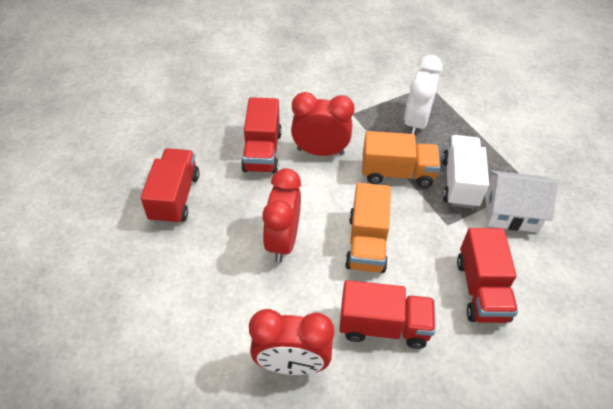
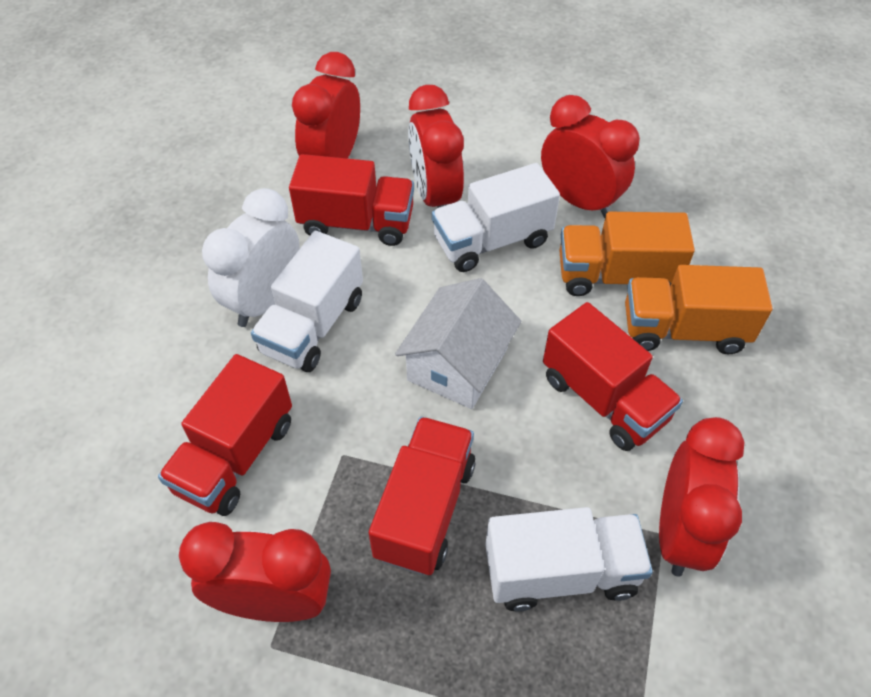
red clock: [249,309,334,375] [262,168,301,262] [291,92,355,156] = 3 -> [179,522,331,622] [292,52,360,159] [408,85,464,208] [541,95,640,218] [659,417,744,577] = 5
white truck: [442,135,489,208] = 1 -> [251,231,363,372] [432,163,560,272] [485,507,653,612] = 3

